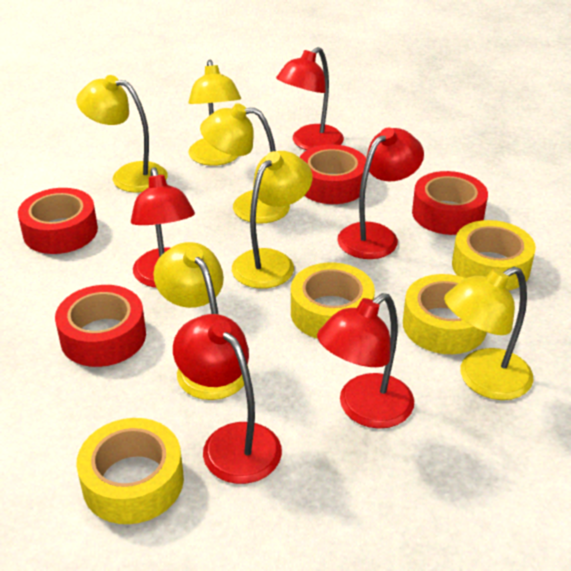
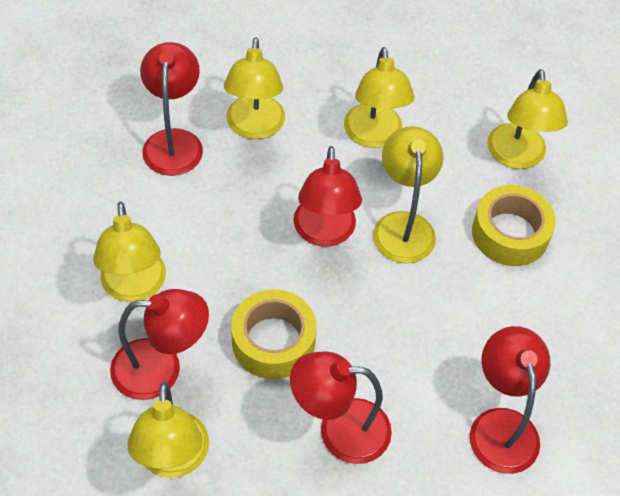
red tape: [18,188,98,254] [55,285,146,367] [300,145,366,204] [412,171,488,235] = 4 -> none = 0
yellow tape: [76,418,184,524] [291,263,375,339] [403,274,487,354] [452,220,536,291] = 4 -> [231,289,317,379] [472,185,556,266] = 2

